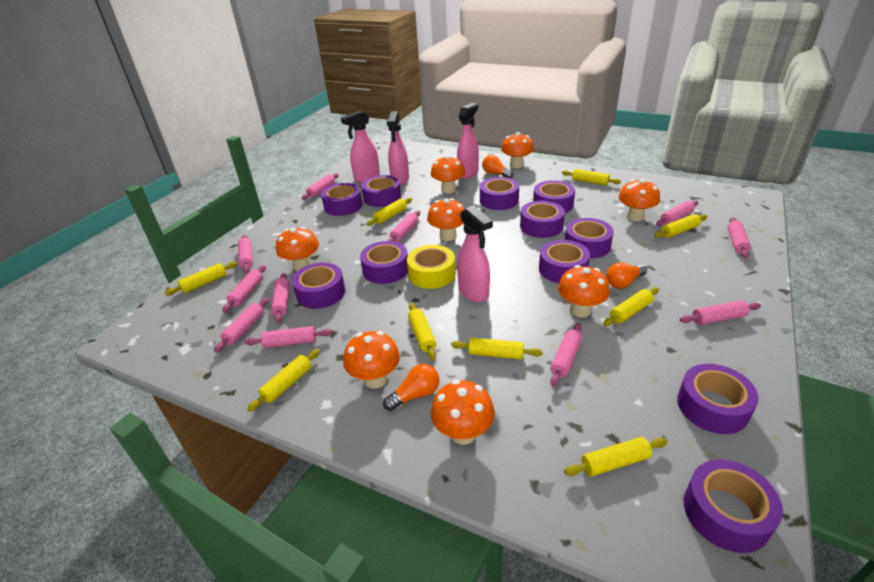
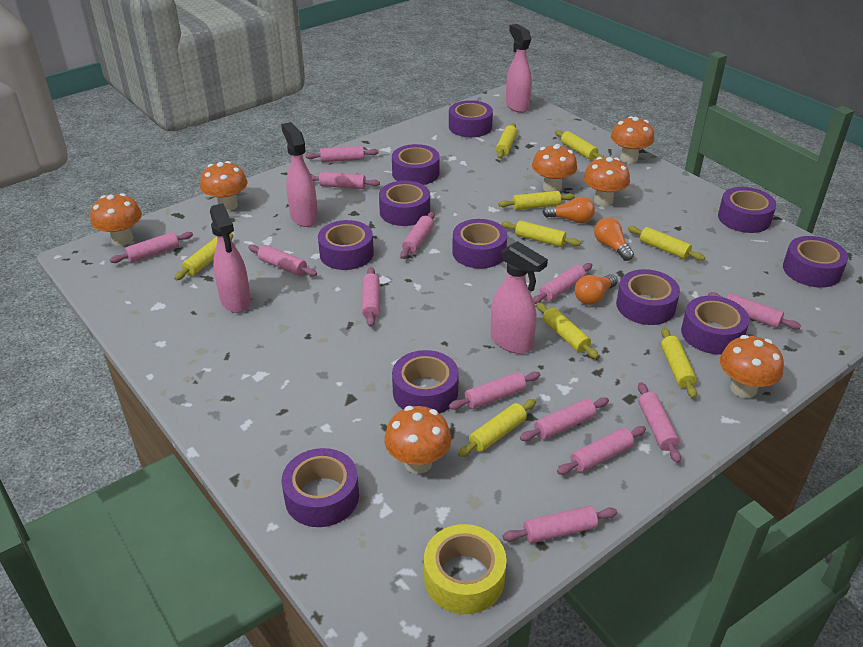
orange mushroom: [276,227,319,271] [343,331,400,389] [427,198,465,241] [431,155,465,194] [431,380,495,445] [501,132,534,168] [558,265,610,317] [618,179,660,221] = 8 -> [90,193,142,246] [200,161,248,211] [384,406,451,474] [532,144,577,192] [583,157,630,206] [611,116,654,163] [720,335,784,398] = 7
pink rolling pin: [214,297,269,353] [222,265,266,313] [238,235,253,273] [245,326,332,348] [271,273,290,323] [301,173,339,200] [387,211,420,242] [550,323,582,386] [656,200,699,226] [680,300,761,325] [728,217,751,258] = 11 -> [110,232,193,263] [248,245,317,276] [306,146,379,162] [311,172,380,189] [362,267,380,327] [400,212,435,259] [449,372,540,410] [503,506,617,543] [520,397,609,441] [533,263,592,304] [557,426,646,475] [638,382,681,463] [708,292,801,329] = 13

